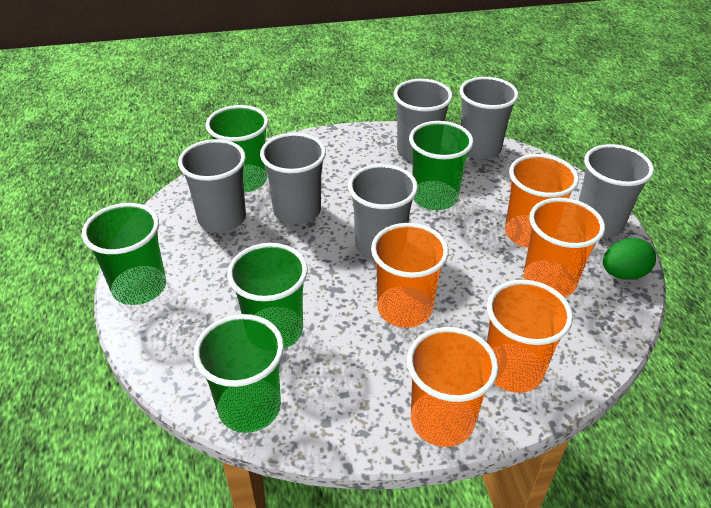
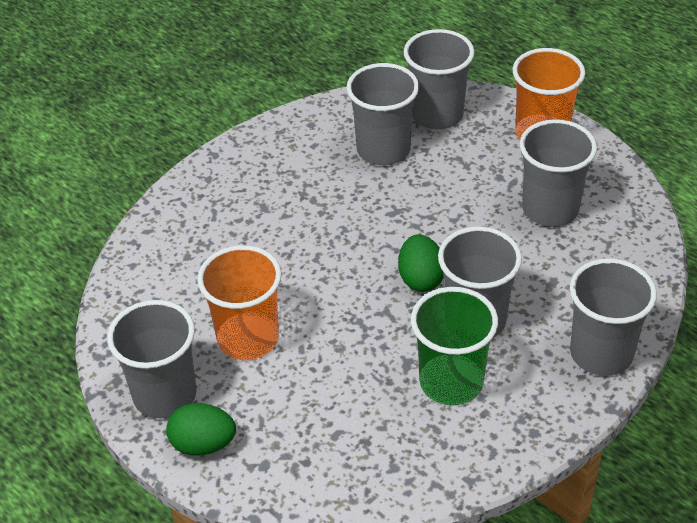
green cup: [82,203,166,305] [194,314,284,433] [206,105,269,192] [227,243,308,349] [409,121,473,210] = 5 -> [411,287,498,405] = 1
green egg: [603,238,656,280] = 1 -> [166,403,236,456] [398,234,444,292] = 2
orange cup: [371,223,449,328] [407,327,498,447] [487,280,573,393] [505,154,579,248] [523,198,605,297] = 5 -> [197,245,282,360] [513,48,585,141] = 2

